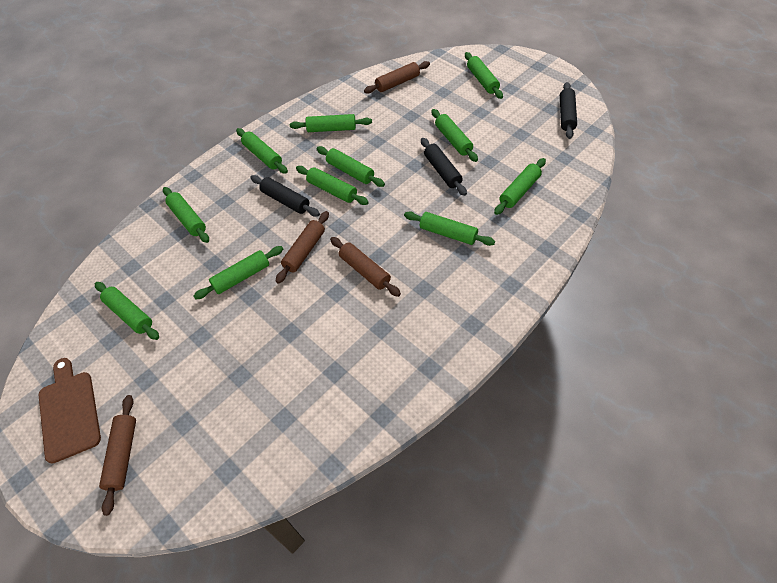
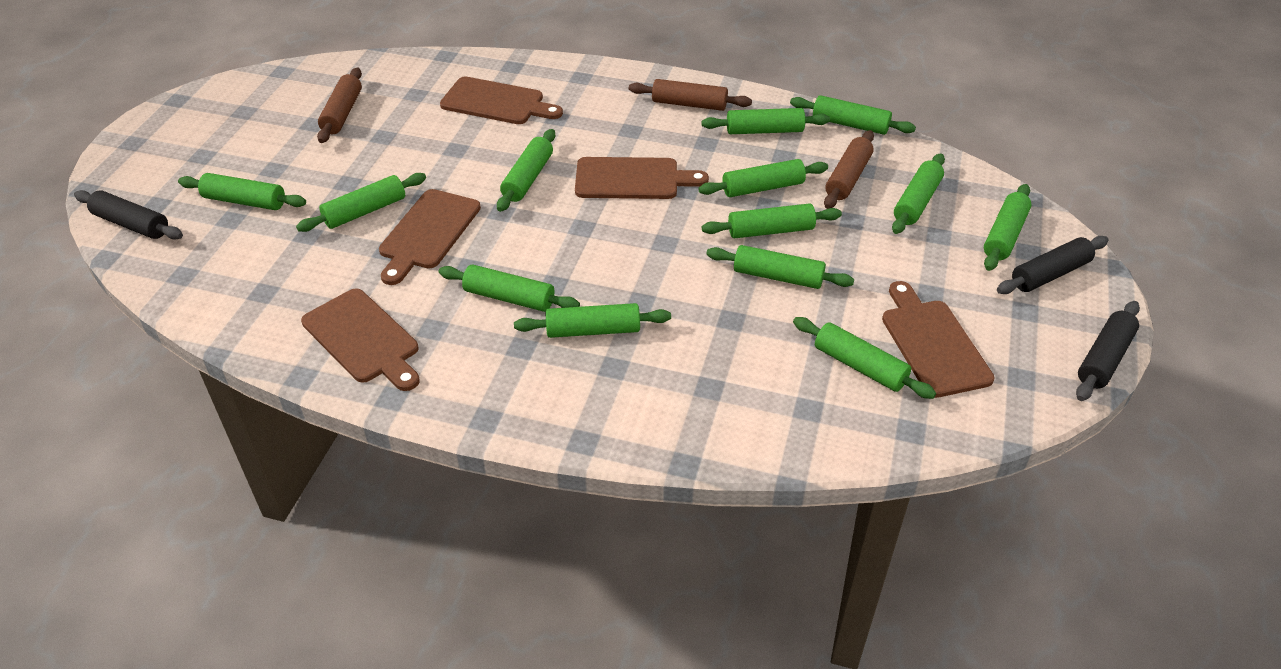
brown cutting board: [39,358,101,464] = 1 -> [301,289,420,391] [379,189,481,285] [440,77,563,124] [575,157,709,199] [882,281,995,398] = 5
brown rolling pin: [99,395,136,516] [276,211,329,284] [330,237,401,297] [364,61,430,94] = 4 -> [317,67,362,143] [629,79,752,111] [824,130,874,209] = 3
green rolling pin: [95,282,159,340] [163,187,209,243] [194,246,283,300] [236,128,288,174] [290,114,372,132] [296,166,369,205] [316,146,385,187] [404,212,495,246] [431,109,478,162] [465,52,503,99] [494,158,546,215] = 11 -> [178,173,306,210] [296,173,426,232] [439,265,580,312] [497,129,555,212] [514,303,671,338] [699,159,828,197] [702,108,830,134] [702,204,842,238] [707,245,854,289] [790,95,916,135] [793,317,936,399] [892,153,945,234] [984,184,1032,271] = 13

